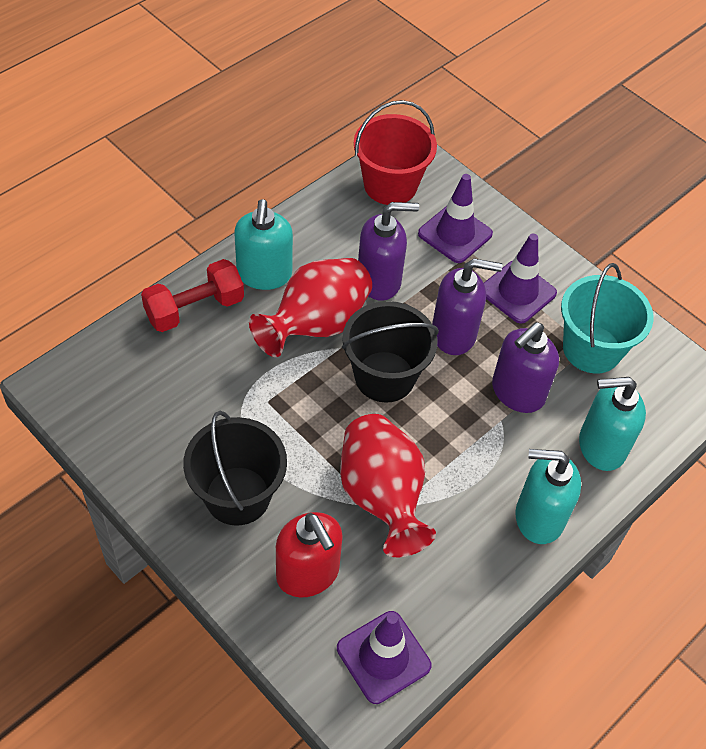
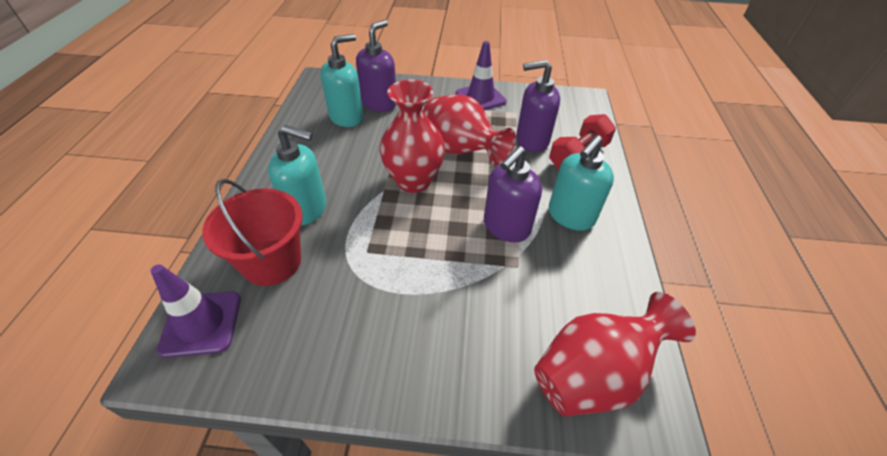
black bucket: [183,411,287,526] [342,301,439,403] = 2 -> none = 0
purple traffic cone: [337,611,431,704] [418,174,493,263] [484,234,557,324] = 3 -> [150,264,241,358] [456,41,507,110] = 2
red soap dispenser: [276,512,343,598] = 1 -> none = 0
red vase: [249,258,372,357] [340,414,436,557] = 2 -> [380,80,445,193] [423,94,516,165] [534,292,696,417] = 3
turquoise bucket: [561,263,653,373] = 1 -> none = 0

